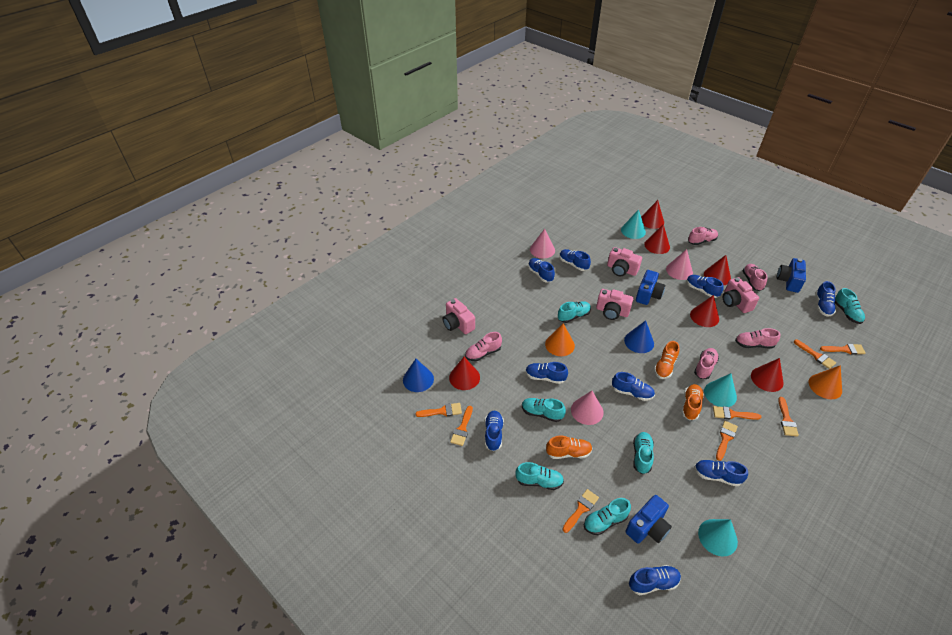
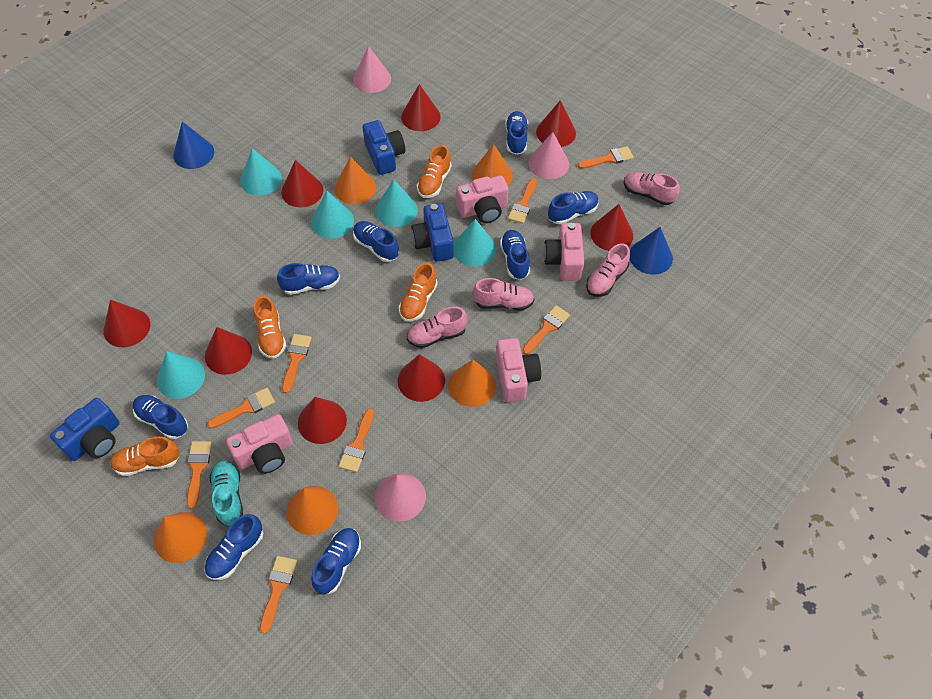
blue shoe: [485,410,504,451] [526,362,568,384] [528,258,555,283] [560,249,591,271] [612,372,655,401] [629,565,681,595] [687,275,724,298] [694,460,748,487] [815,281,836,316] = 9 -> [133,395,188,439] [204,514,263,580] [277,263,340,295] [311,528,361,595] [353,221,399,262] [500,230,530,280] [505,111,528,155] [548,191,599,225] = 8
orange cone: [545,323,575,356] [809,365,842,399] = 2 -> [154,512,207,563] [286,486,338,535] [334,156,376,204] [448,359,496,407] [472,144,513,186] = 5
orange shoe: [546,436,592,459] [654,341,679,379] [682,384,704,420] = 3 -> [110,436,180,476] [253,296,286,359] [399,262,438,322] [417,145,452,198] = 4
pink shoe: [465,332,502,361] [688,227,718,245] [694,348,719,379] [735,328,780,349] [743,264,767,291] = 5 -> [407,307,468,348] [473,278,534,311] [586,243,630,296] [624,172,680,205] = 4
red cone: [449,357,480,390] [641,200,664,229] [644,224,670,254] [690,295,719,327] [704,255,731,285] [751,358,784,392] = 6 -> [103,300,150,347] [205,327,252,375] [281,160,323,207] [298,397,347,444] [398,354,445,402] [401,84,441,131] [536,100,576,147] [590,204,633,251] = 8
turquoise cone: [621,210,646,239] [698,519,738,557] [704,373,737,407] = 3 -> [157,351,205,399] [240,148,282,196] [311,191,354,238] [375,179,418,227] [453,219,496,267] = 5
turquoise shoe: [515,462,564,490] [522,398,566,422] [558,301,591,323] [584,498,631,535] [633,432,654,474] [835,288,865,324] = 6 -> [210,461,243,525] = 1

